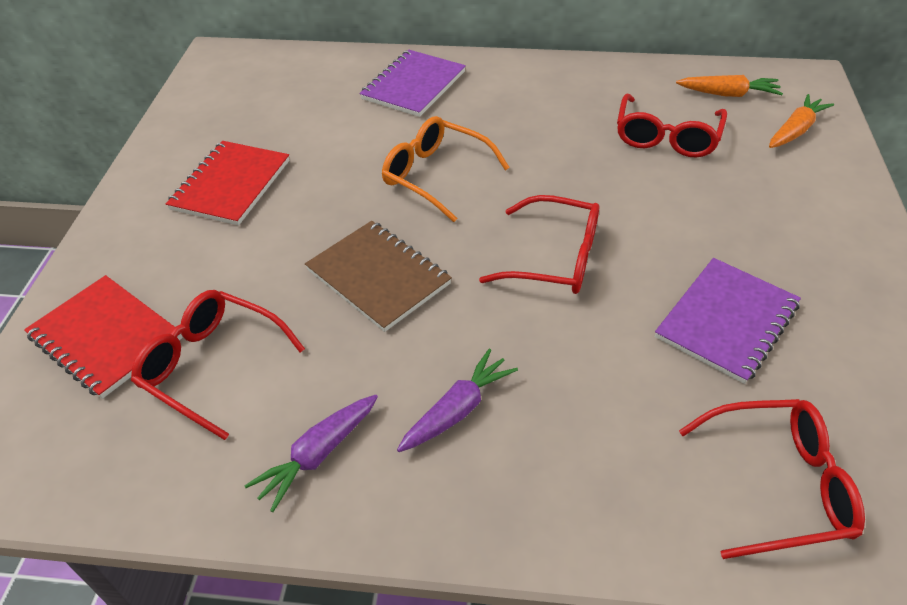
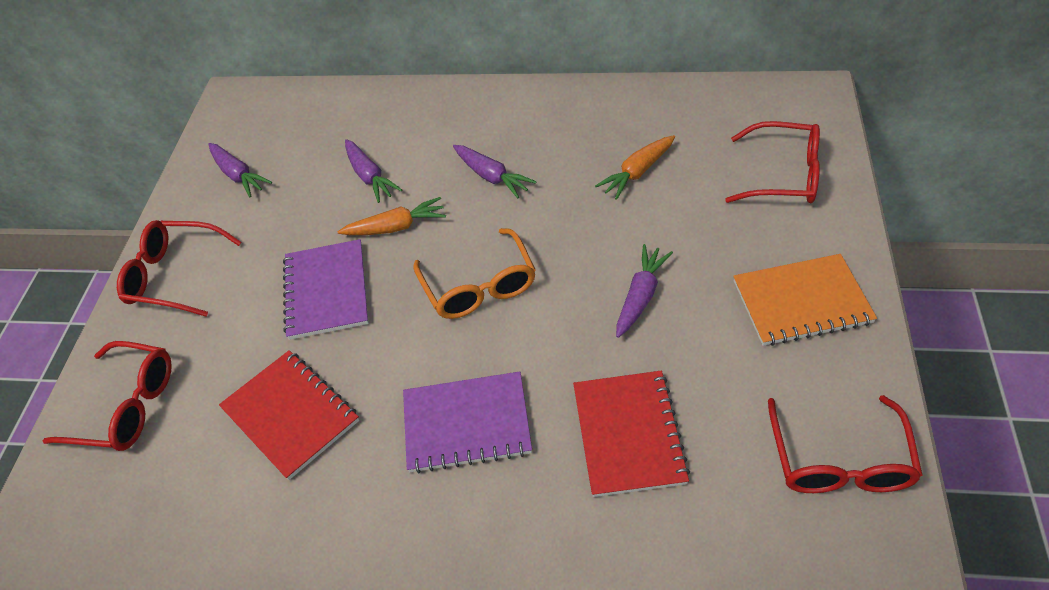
brown notebook: [305,221,452,332] = 1 -> none = 0
orange notebook: none = 0 -> [733,254,877,346] = 1
purple carrot: [244,395,378,512] [397,349,518,452] = 2 -> [208,143,272,197] [345,139,402,203] [453,145,536,198] [616,244,673,338] = 4

